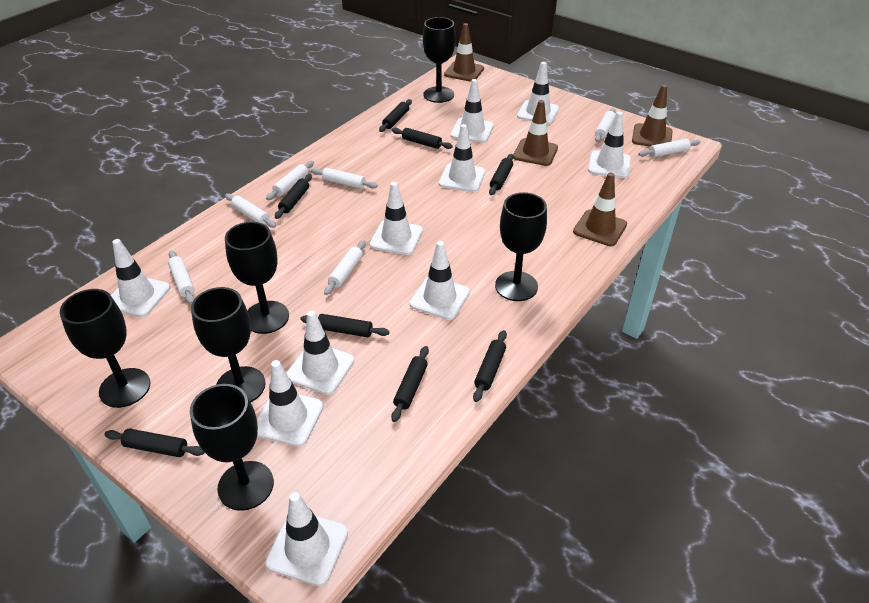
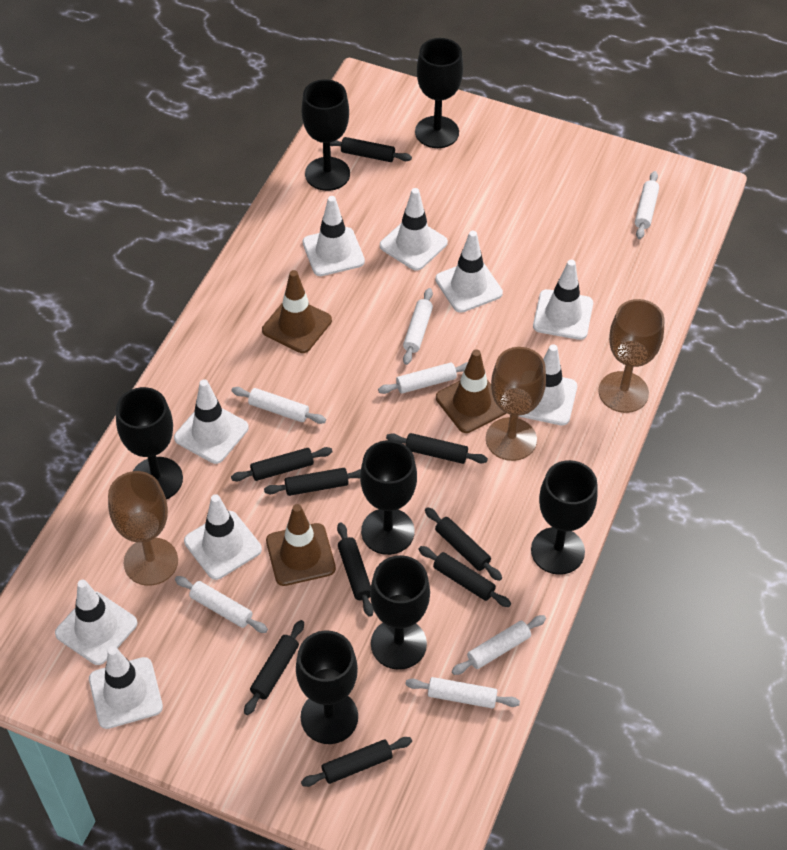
black goblet: [60,289,150,408] [190,384,274,511] [191,287,266,403] [225,222,289,334] [423,17,456,103] [495,192,547,301] = 6 -> [116,387,183,499] [296,630,358,744] [302,79,350,191] [360,440,417,555] [370,555,430,670] [415,38,463,148] [531,460,598,575] = 7
black rolling pin: [104,429,205,457] [275,174,312,219] [300,314,389,337] [379,99,412,132] [391,346,429,422] [392,128,453,149] [473,330,507,402] [489,154,514,195] = 8 -> [231,447,333,481] [244,620,304,715] [264,468,361,496] [301,737,412,787] [330,137,412,162] [337,522,374,617] [386,433,488,464] [418,546,511,607] [425,507,502,581] = 9
brown goblet: none = 0 -> [108,471,178,586] [486,347,546,461] [598,299,665,413] = 3
brown traffic cone: [444,23,484,82] [513,100,558,166] [573,173,627,246] [632,85,672,147] = 4 -> [262,270,332,353] [266,504,336,586] [436,349,506,433] = 3
white traffic cone: [111,239,170,317] [257,360,324,447] [265,492,348,586] [287,310,354,395] [370,182,423,255] [409,241,470,320] [439,124,485,192] [451,79,494,143] [517,62,559,124] [588,111,631,178] = 10 -> [55,580,137,665] [89,646,163,729] [174,379,249,464] [184,494,262,580] [303,196,365,276] [380,188,448,271] [435,231,503,313] [519,344,577,425] [533,260,593,340] = 9

